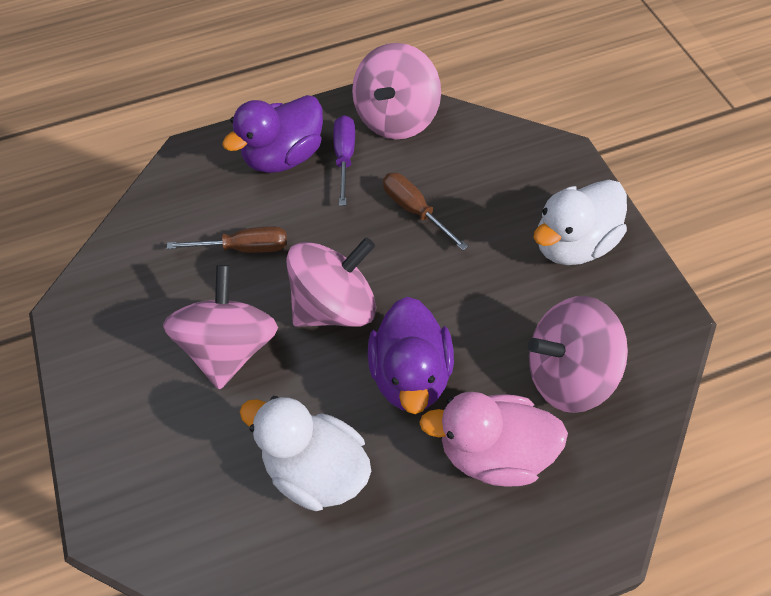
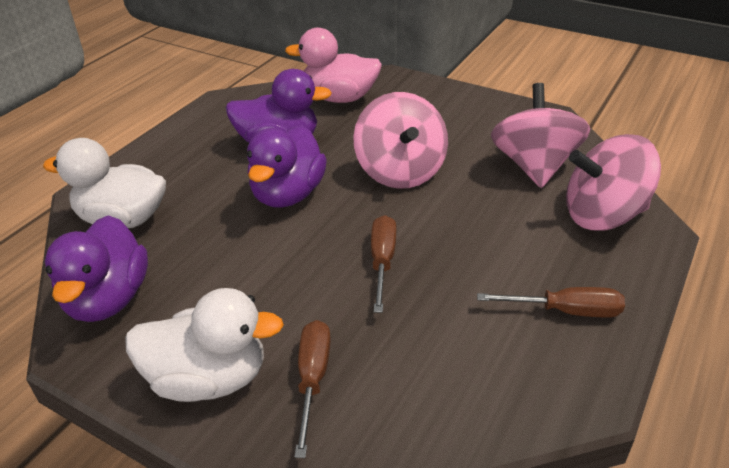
brown screwdriver: [167,226,287,253] [383,173,468,251] = 2 -> [294,320,331,458] [371,215,396,313] [477,287,625,317] = 3
pink spinning top: [163,265,278,390] [286,237,376,327] [352,43,441,139] [528,296,628,413] = 4 -> [353,92,448,189] [491,83,590,188] [566,134,661,231] = 3
purple duck: [222,95,323,173] [368,297,454,414] = 2 -> [45,215,148,322] [226,69,332,143] [247,125,327,208] = 3
purple screwdriver: [333,115,355,206] = 1 -> none = 0

